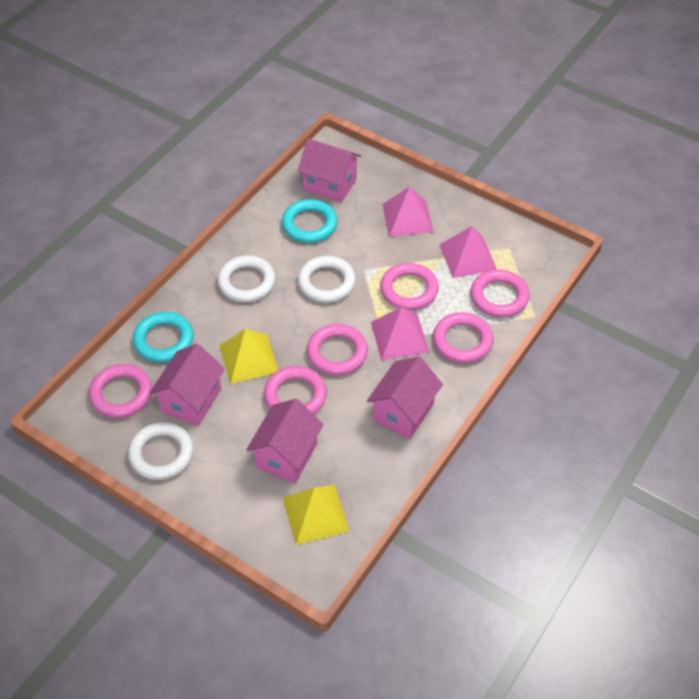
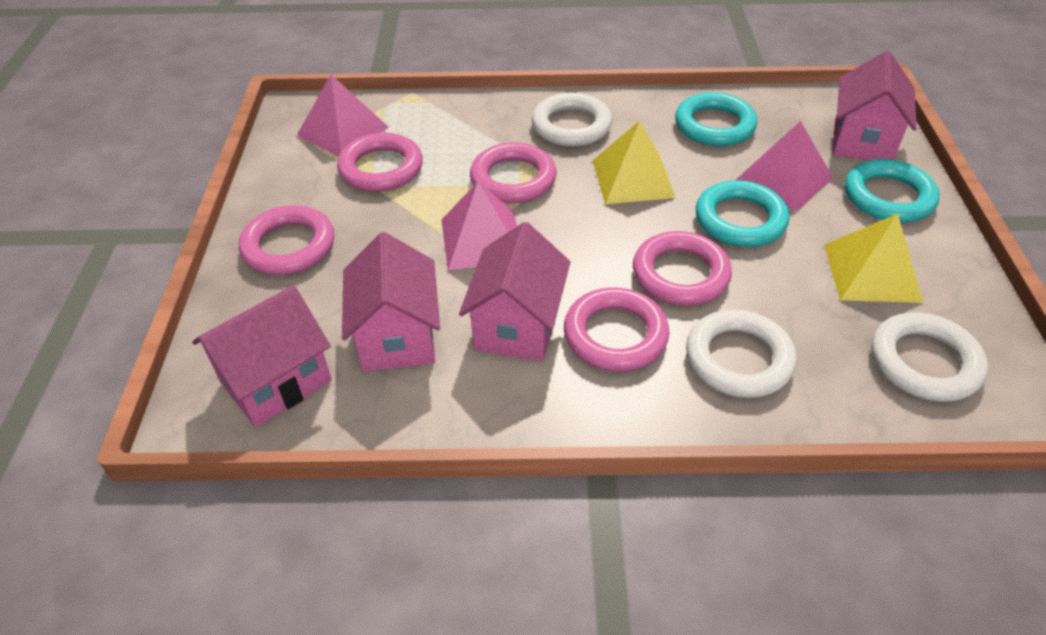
pink ring: [89,364,152,418] [264,366,327,414] [307,324,368,375] [380,263,439,310] [433,312,494,363] [470,270,530,317] = 6 -> [239,205,334,275] [337,133,423,192] [470,142,557,203] [564,287,669,372] [633,231,732,306] = 5
turquoise ring: [133,312,194,362] [282,199,337,243] = 2 -> [675,92,757,146] [696,180,789,247] [845,159,940,223] = 3

